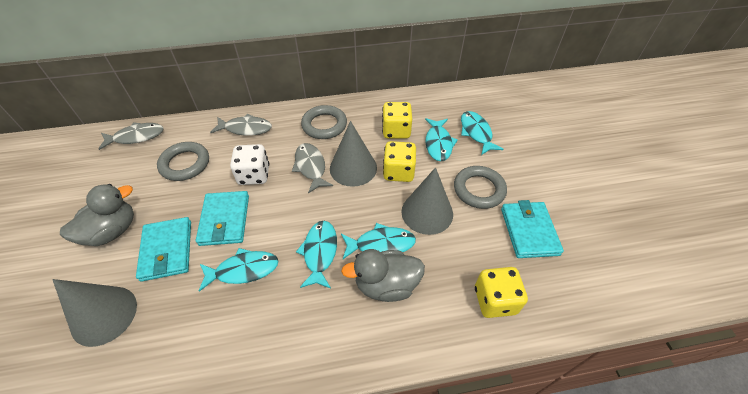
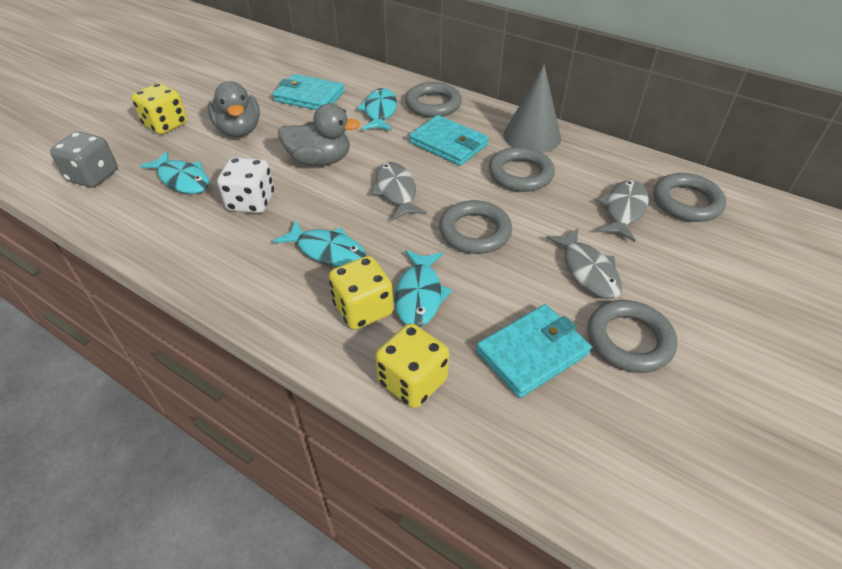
grey cone: [52,279,137,347] [330,121,377,187] [401,167,453,235] = 3 -> [504,65,561,153] = 1
grey dice: none = 0 -> [50,132,118,187] = 1
grey ring: [157,142,209,181] [301,105,347,139] [454,166,507,209] = 3 -> [405,82,462,118] [439,200,512,254] [489,147,555,192] [587,300,677,373] [653,173,726,222] = 5
turquoise fish: [199,248,279,292] [296,221,337,289] [341,223,416,259] [425,118,458,161] [461,111,503,155] = 5 -> [140,151,209,194] [273,220,366,267] [357,88,397,130] [395,250,452,327] = 4

